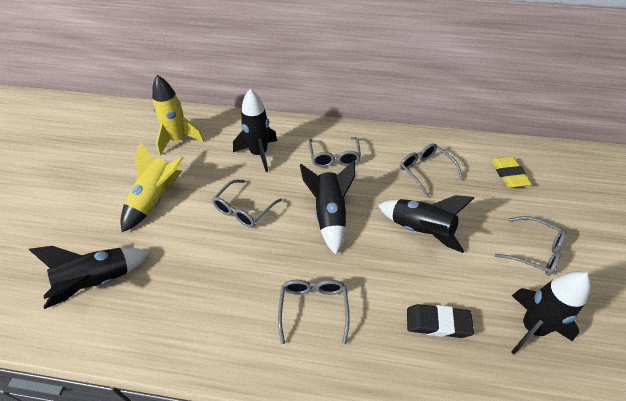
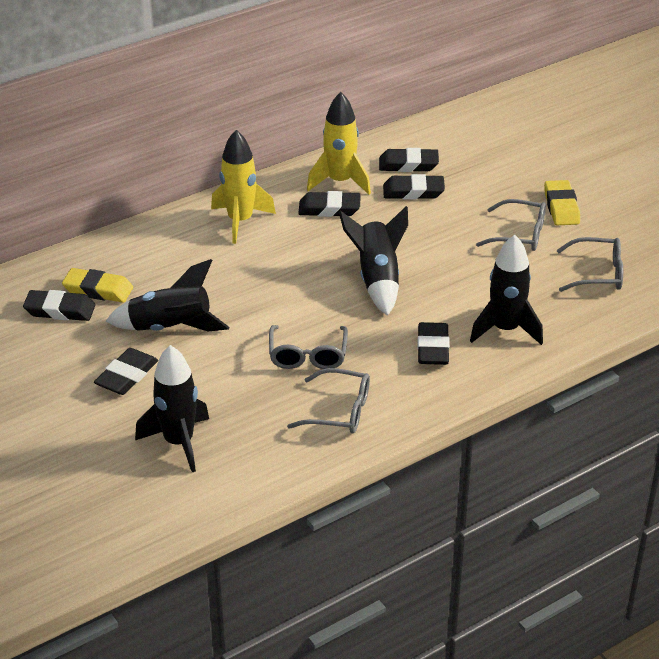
black eraser: [407,304,474,338] = 1 -> [23,290,96,321] [94,348,158,395] [298,191,361,217] [379,148,439,172] [383,174,445,199] [417,322,450,365] = 6
black rocket: [28,246,150,309] [233,89,277,172] [300,160,355,255] [378,195,474,253] [511,271,591,354] = 5 -> [106,259,229,331] [135,345,209,472] [339,206,408,316] [470,235,543,345] = 4
grey glasses: [212,180,282,228] [278,280,350,345] [308,137,361,167] [400,143,463,198] [495,216,566,276] = 5 -> [269,325,348,369] [287,368,370,433] [476,199,546,251] [557,237,623,292] = 4
yellow eraser: [491,156,532,188] = 1 -> [62,268,133,303] [544,180,580,225] = 2

